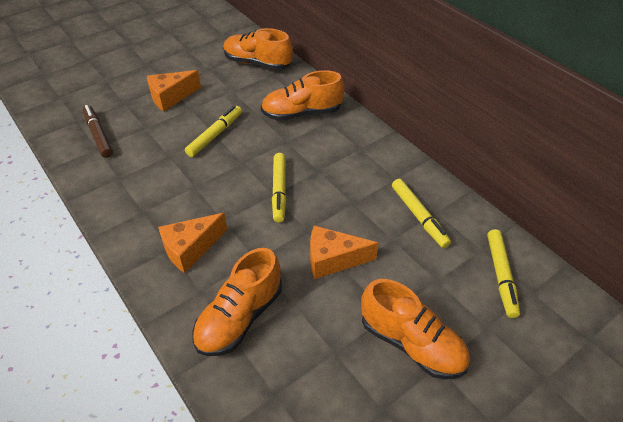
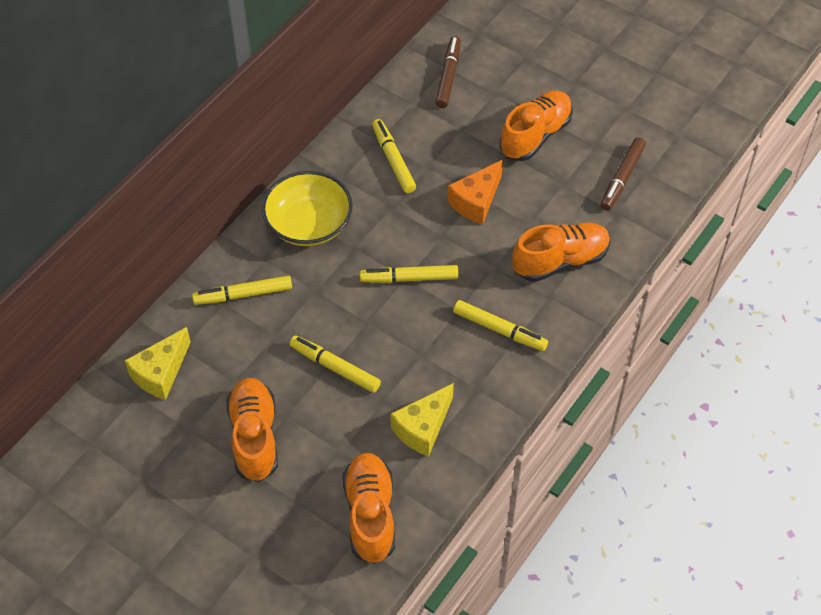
brown marker: [83,105,113,158] = 1 -> [435,36,461,108] [601,137,646,211] = 2
orange cheese: [147,70,201,111] [158,213,227,273] [310,225,379,279] = 3 -> [447,160,503,225] = 1
yellow bowl: none = 0 -> [262,171,353,246] = 1
yellow cheese: none = 0 -> [125,327,191,400] [391,383,454,457] = 2
yellow marker: [185,106,242,157] [272,153,286,222] [392,179,451,248] [487,229,520,318] = 4 -> [192,276,292,305] [289,336,381,393] [360,265,459,283] [372,119,416,193] [453,300,548,351] = 5

